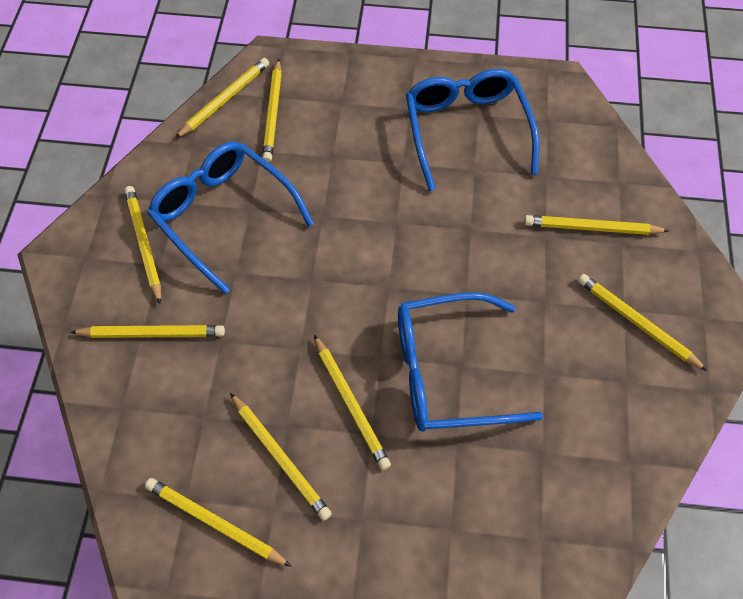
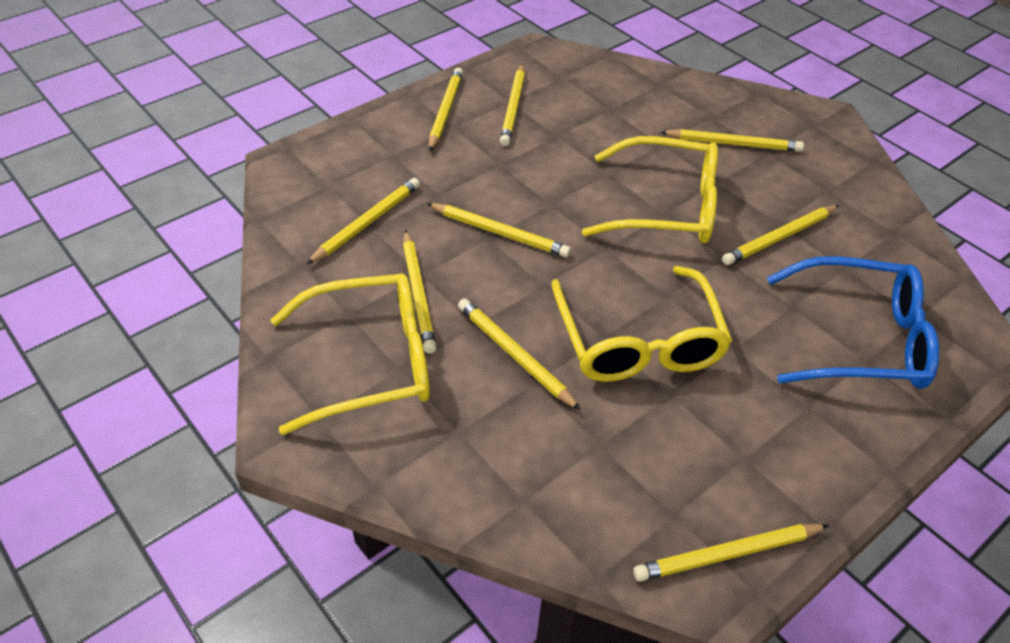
blue glasses: [147,142,314,294] [398,292,543,432] [406,69,540,191] = 3 -> [767,256,939,389] = 1
yellow glasses: none = 0 -> [271,274,430,435] [551,266,732,382] [582,136,718,243] = 3

